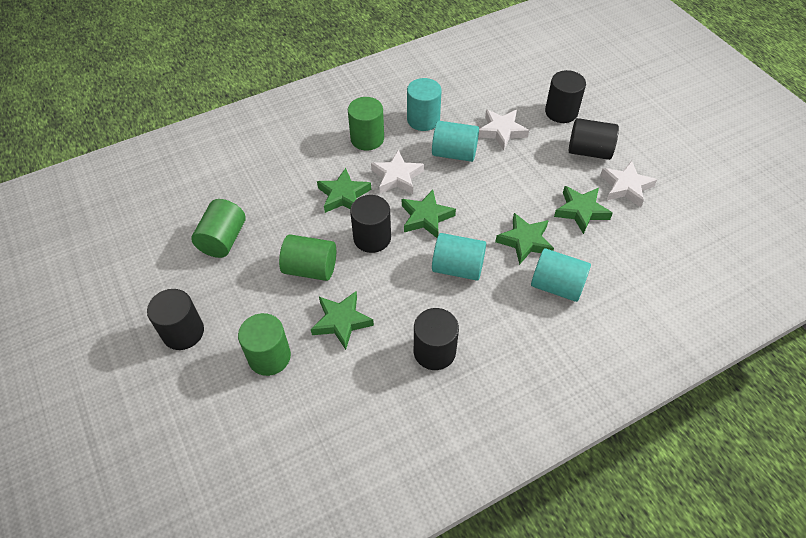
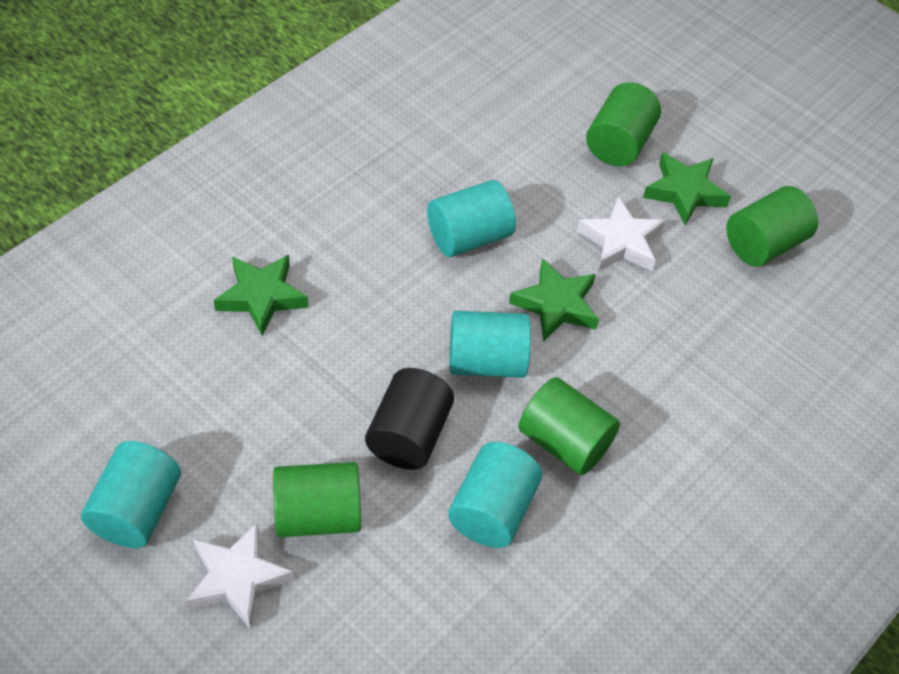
black cylinder: [147,289,204,350] [350,195,391,253] [414,308,459,370] [545,70,586,123] [569,118,619,160] = 5 -> [365,368,454,470] = 1
green star: [311,291,374,350] [317,168,371,213] [402,190,456,238] [495,213,554,265] [554,186,613,234] = 5 -> [214,255,308,336] [509,258,599,342] [643,152,731,226] = 3
white star: [371,150,424,194] [478,110,529,151] [600,161,658,207] = 3 -> [186,522,294,630] [577,196,665,271] = 2

